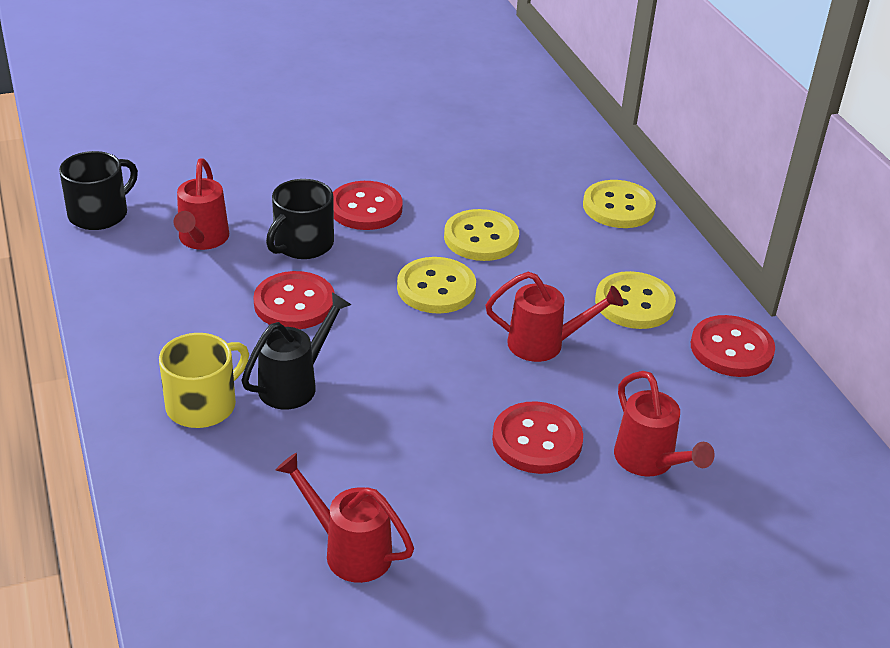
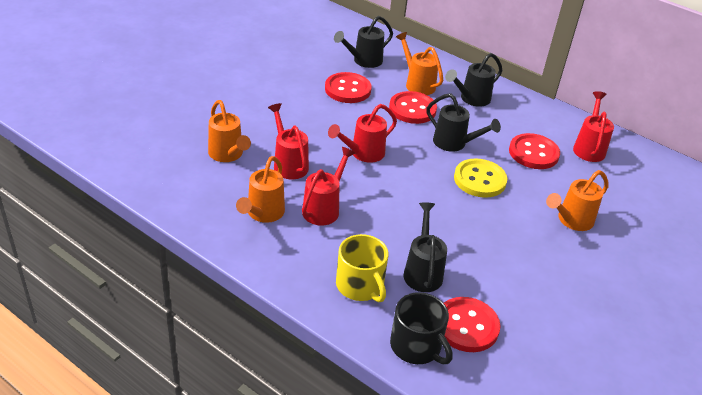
black mug: [59,151,138,230] [266,179,334,259] = 2 -> [390,292,453,364] = 1
black watering can: [242,292,352,409] = 1 -> [334,16,393,68] [404,202,447,292] [426,93,501,152] [445,53,503,107] = 4
orange watering can: none = 0 -> [208,100,251,162] [236,156,285,223] [396,32,443,95] [546,170,609,231] = 4
yellow button: [397,257,476,314] [444,209,519,261] [583,180,656,228] [595,271,676,329] = 4 -> [454,158,507,198] = 1

